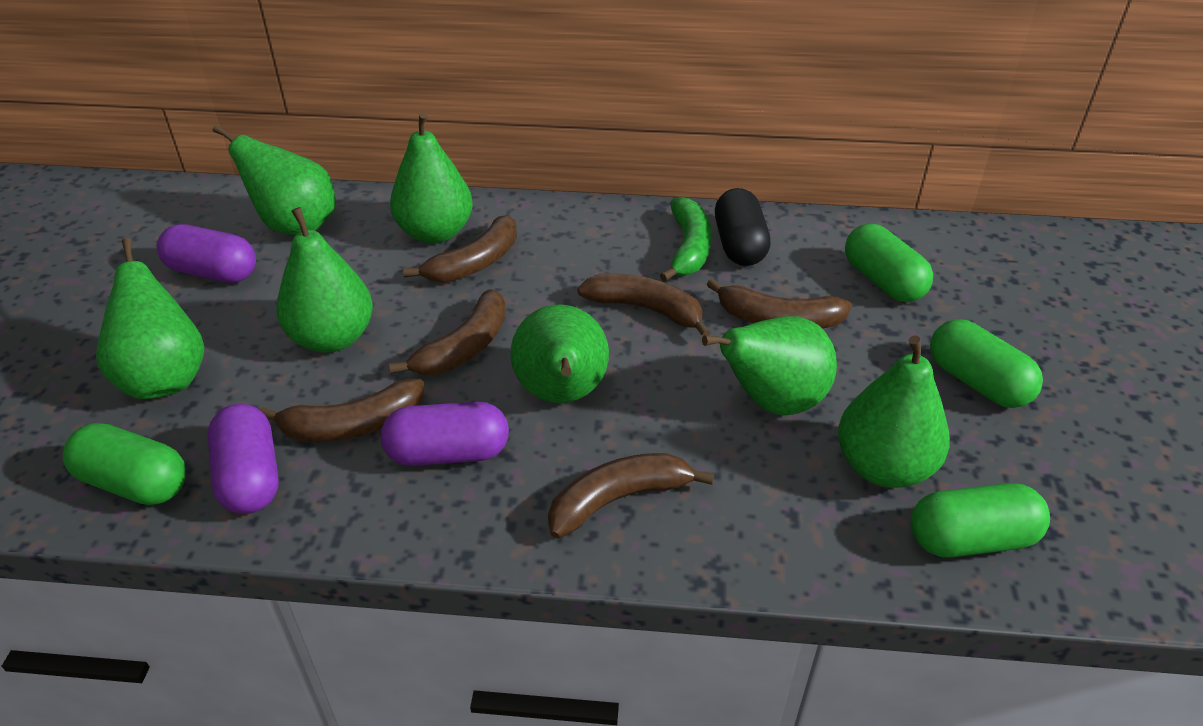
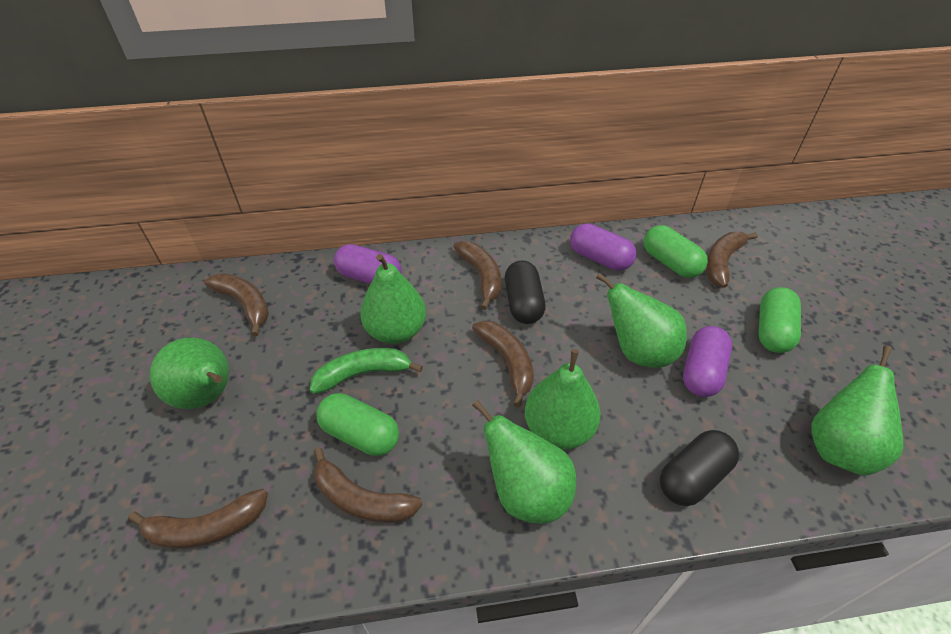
black capsule: [715,188,771,266] = 1 -> [505,260,546,324] [660,430,739,506] = 2
green capsule: [63,423,186,505] [845,224,933,302] [911,483,1050,558] [930,319,1043,408] = 4 -> [316,393,399,456] [644,225,708,278] [758,287,801,353] = 3
green pear: [96,238,205,399] [212,125,335,235] [276,207,373,353] [390,112,473,243] [510,304,609,403] [702,316,837,415] [838,336,950,488] = 7 -> [150,338,229,409] [360,254,426,344] [472,400,576,524] [525,349,601,450] [596,273,687,368] [811,345,903,476] = 6

